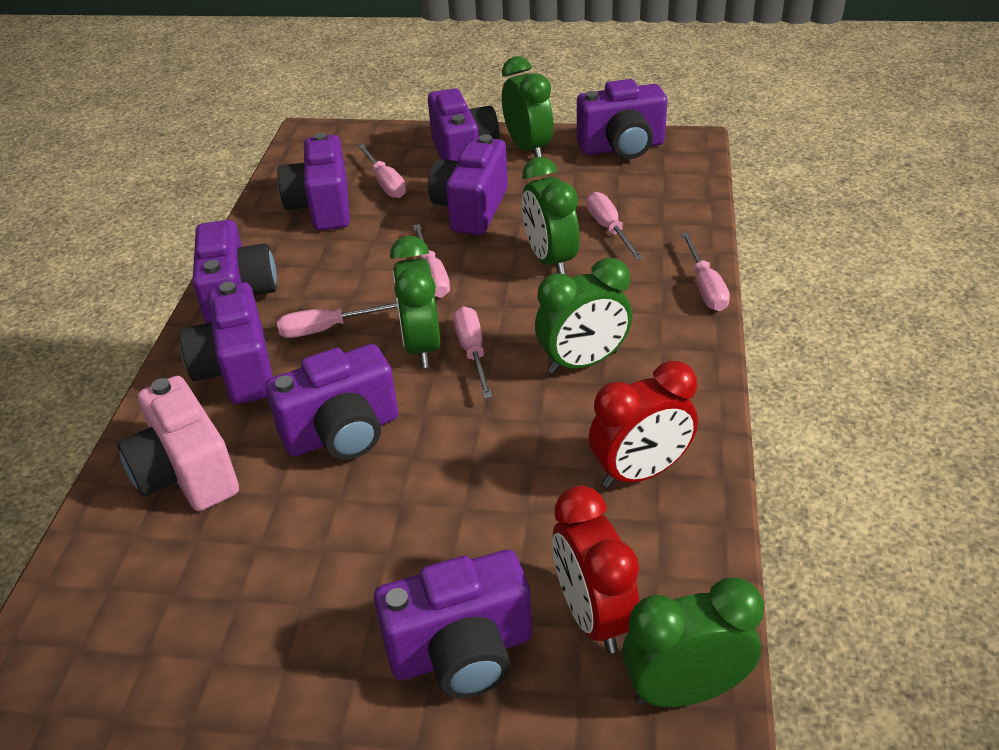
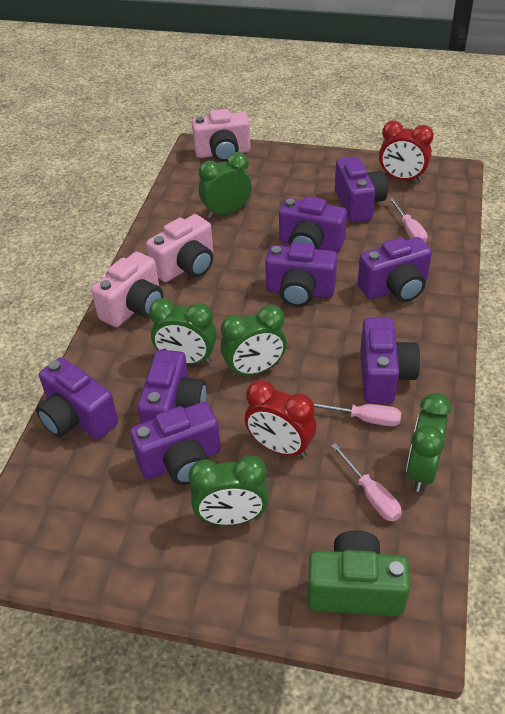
green camera: none = 0 -> [308,531,410,616] = 1
pink camera: [117,376,239,511] = 1 -> [91,252,163,327] [146,214,213,282] [192,109,251,162] = 3
pink screwdriver: [277,302,398,338] [358,144,406,198] [413,224,450,298] [453,306,492,399] [587,192,643,260] [681,232,730,311] = 6 -> [314,403,401,426] [331,443,402,521] [389,197,427,243] = 3

